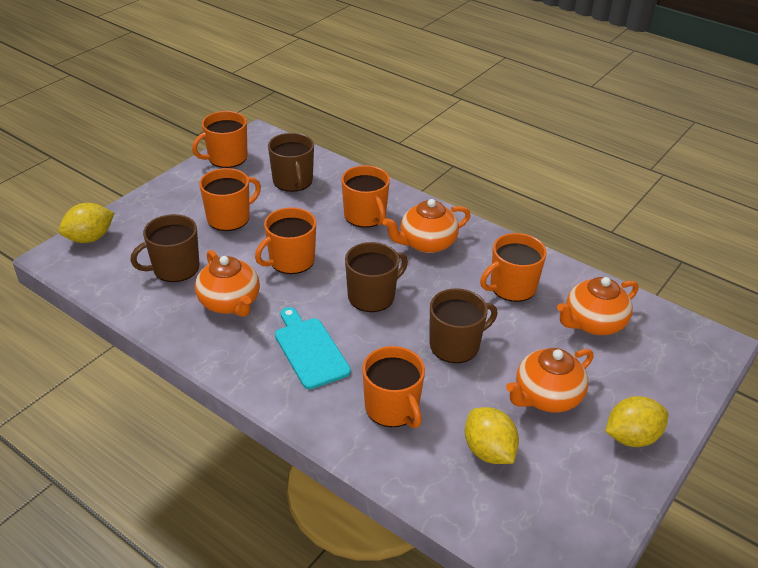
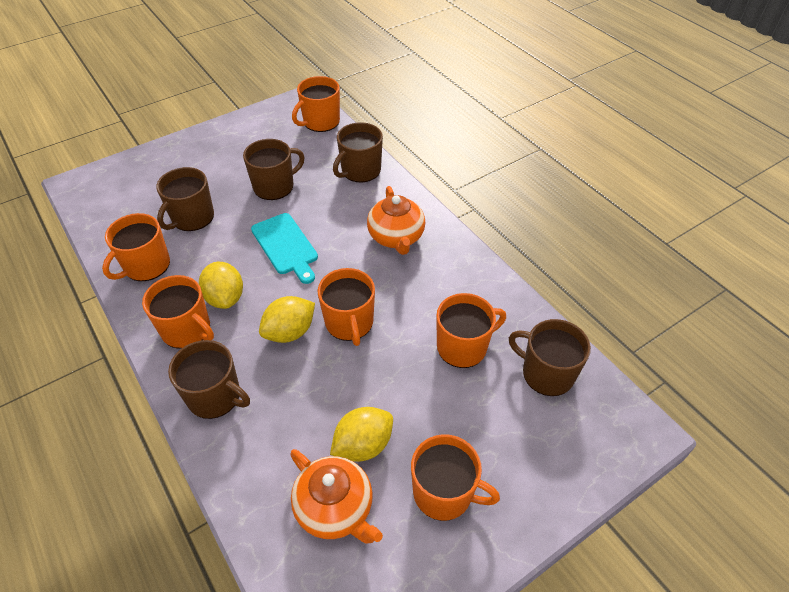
brown mug: [130,214,200,282] [268,133,314,192] [345,242,408,312] [429,288,498,363] = 4 -> [156,167,214,231] [168,340,250,419] [243,139,304,200] [333,122,383,183] [509,319,591,396] = 5
orange teapot: [195,250,260,317] [383,199,471,253] [506,348,594,413] [557,277,639,335] = 4 -> [290,449,383,544] [367,186,425,255] = 2

